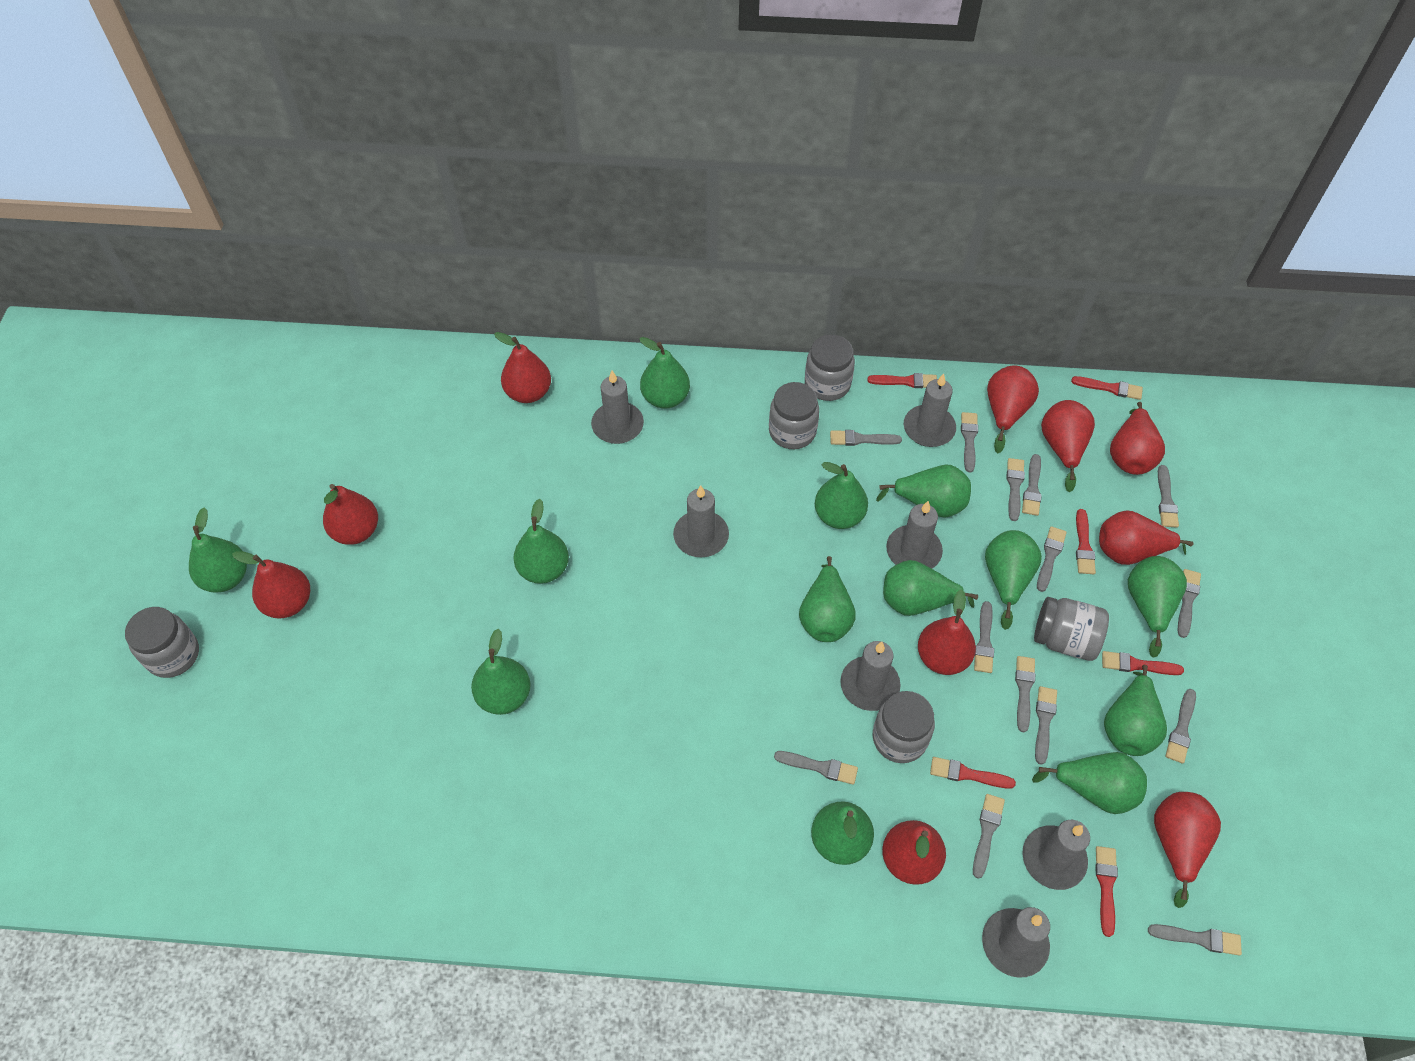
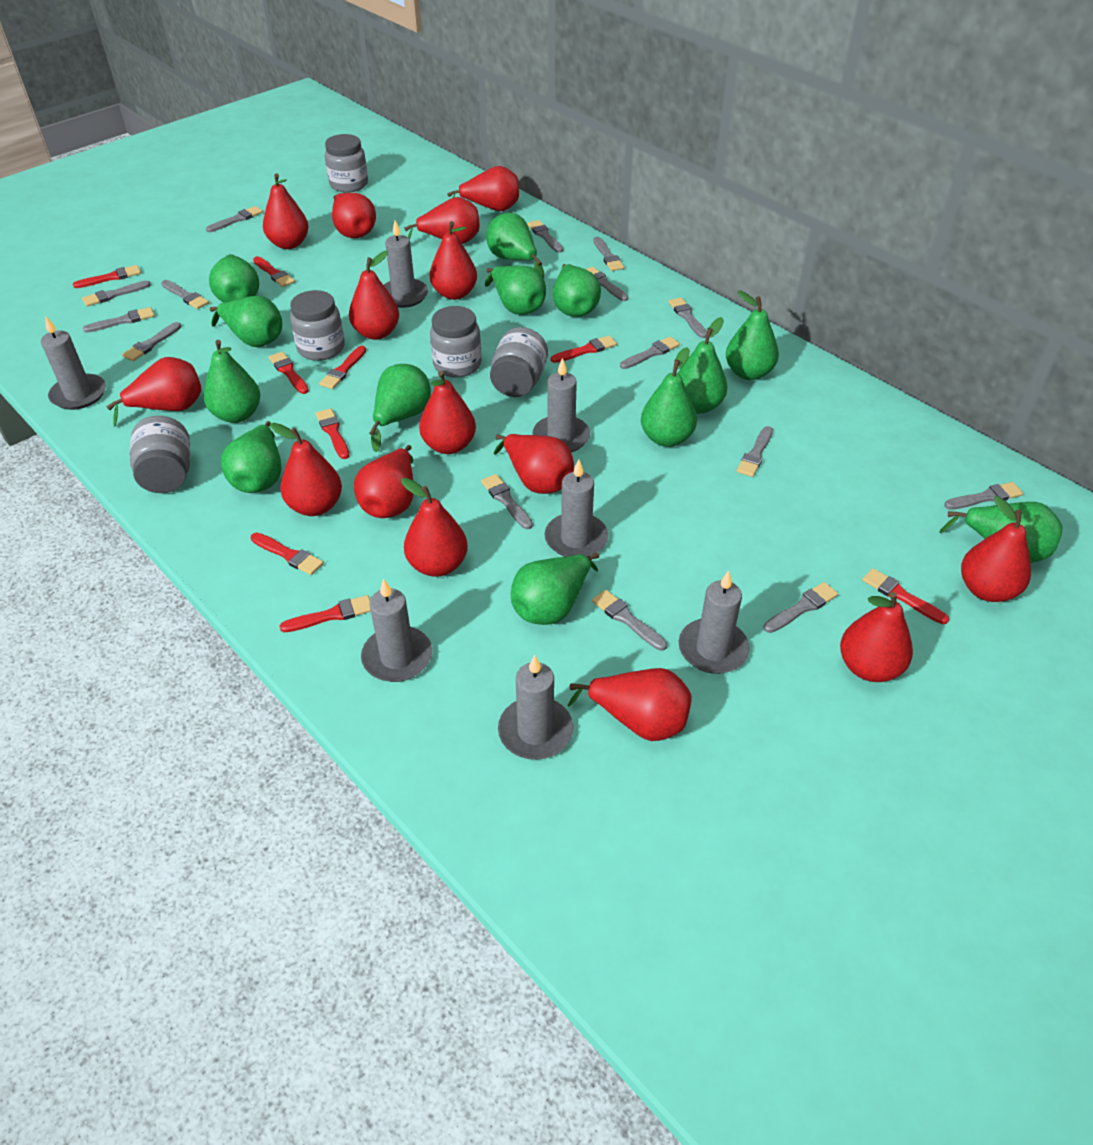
grey brush: [774,751,858,785] [830,430,902,446] [961,412,978,472] [973,794,1005,879] [974,601,994,673] [1007,458,1025,521] [1015,656,1035,732] [1022,454,1042,516] [1035,686,1057,765] [1037,526,1067,592] [1148,924,1242,956] [1158,465,1179,528] [1165,689,1196,764] [1178,569,1201,638] = 14 -> [82,281,151,306] [83,307,155,333] [122,322,181,361] [161,280,209,309] [206,206,263,232] [481,474,533,529] [527,220,563,253] [586,267,628,301] [592,590,667,651] [594,237,624,271] [620,337,680,369] [668,297,707,338] [736,426,773,477] [764,582,838,633] [944,482,1023,510] = 15
red brush: [868,373,937,388] [930,757,1016,789] [1071,376,1143,400] [1076,509,1096,574] [1095,846,1118,937] [1102,651,1184,675] = 6 -> [73,265,141,288] [251,533,324,575] [253,256,295,287] [269,352,309,394] [280,595,371,632] [316,408,349,459] [319,346,366,389] [551,336,617,363] [862,568,949,624] = 9
red pear: [232,551,310,619] [323,484,378,545] [494,332,551,403] [882,820,946,885] [918,589,976,675] [987,366,1039,453] [1041,400,1095,492] [1099,510,1193,565] [1110,402,1165,475] [1154,792,1221,908] = 10 -> [106,357,201,427] [263,174,309,249] [270,423,342,516] [332,193,376,238] [349,251,399,340] [354,445,414,518] [401,478,468,577] [404,197,480,244] [419,371,476,454] [430,221,477,300] [447,166,519,211] [494,434,574,494] [568,668,692,741] [840,592,913,682] [961,496,1031,602] = 15

